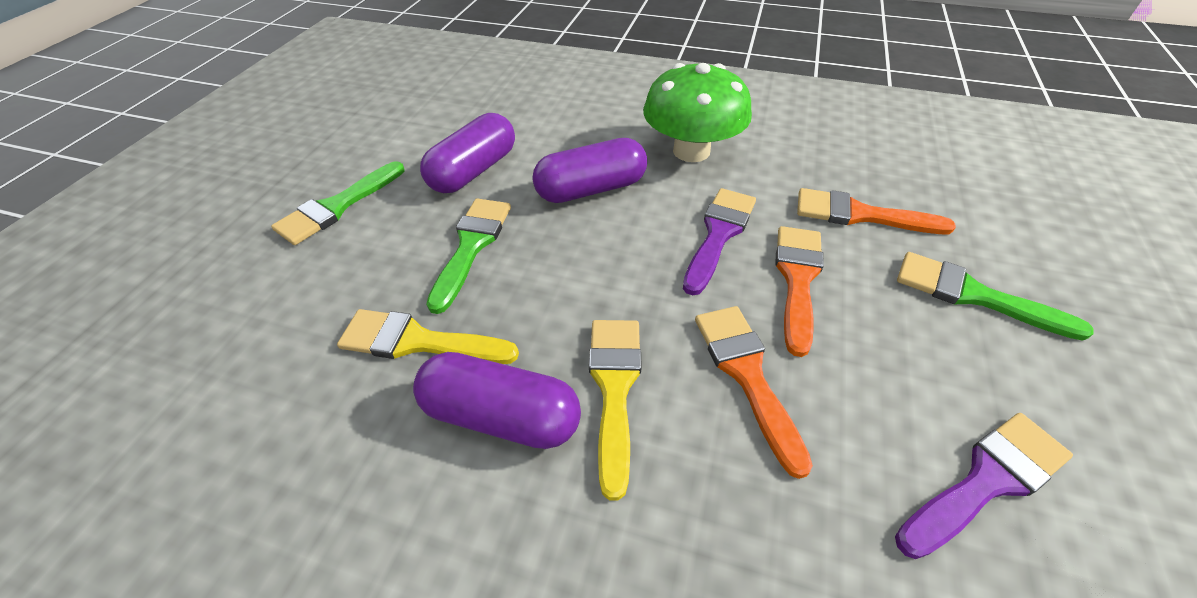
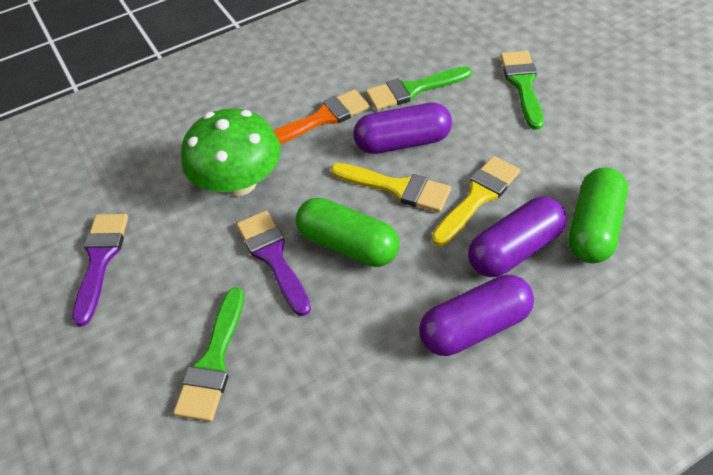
green capsule: none = 0 -> [296,198,399,267] [568,168,628,263] = 2
orange brush: [695,306,813,479] [775,226,824,357] [797,188,956,234] = 3 -> [274,89,370,144] = 1

